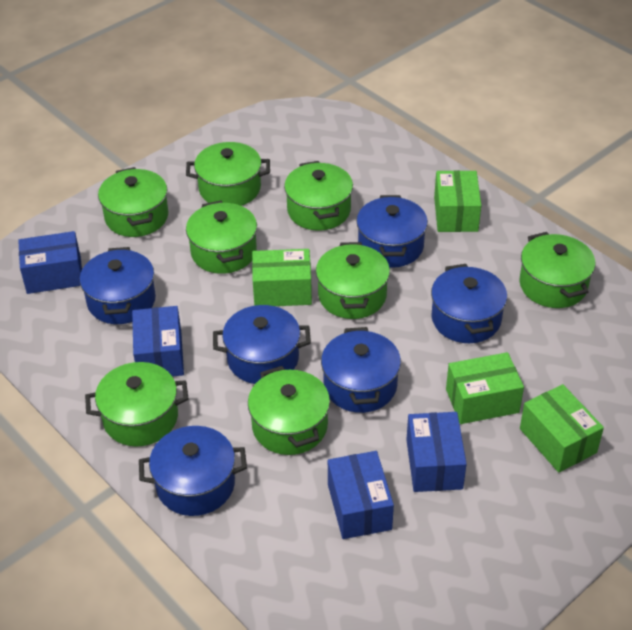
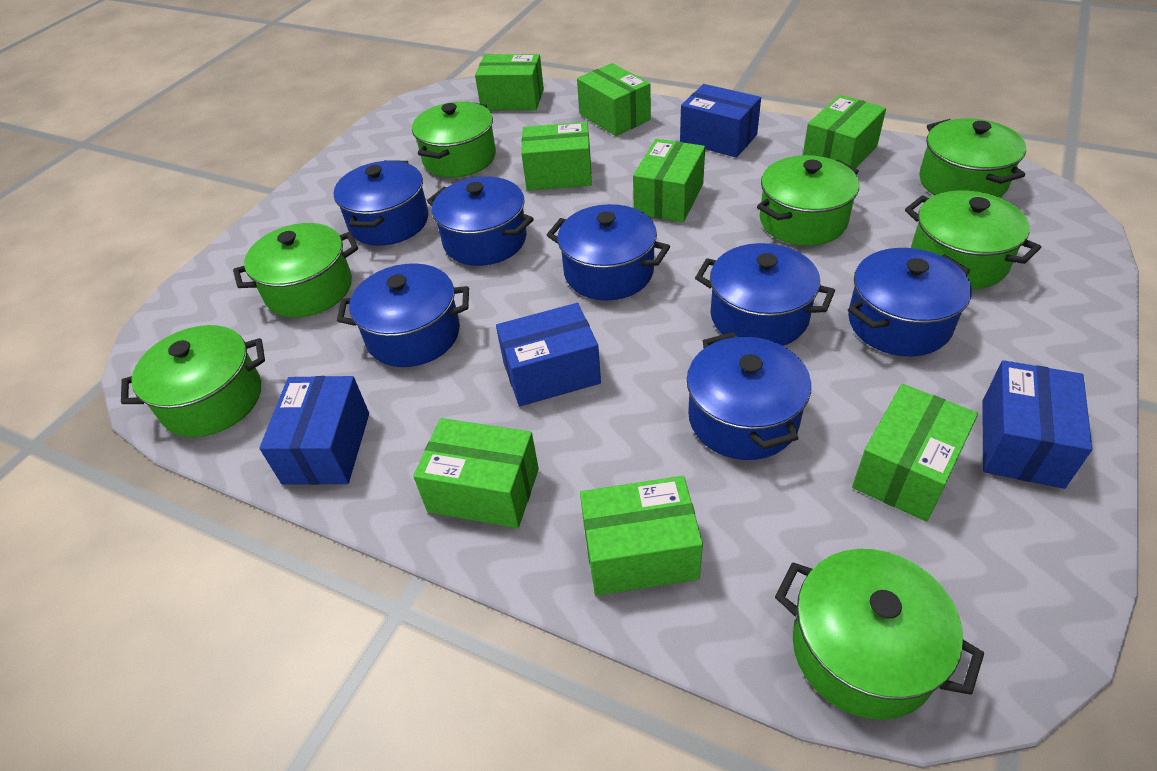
blue pot: [80,247,156,324] [139,426,247,516] [213,305,311,384] [321,327,401,413] [356,195,428,268] [431,264,507,343] = 6 -> [334,160,428,246] [337,263,469,367] [427,177,534,266] [547,204,670,300] [687,332,811,460] [695,243,835,346] [848,248,972,356] = 7
green box: [252,249,312,306] [434,170,481,232] [446,352,524,424] [520,384,604,473] = 4 -> [413,418,539,528] [475,54,544,110] [521,122,592,191] [577,63,651,136] [580,476,703,596] [633,139,705,222] [803,95,886,168] [852,384,978,522] = 8
green pot: [85,362,189,446] [98,167,169,237] [186,142,270,206] [186,201,257,274] [248,366,330,455] [284,161,353,231] [316,242,390,319] [519,232,595,308] = 8 -> [121,325,265,437] [233,223,358,318] [412,102,496,178] [757,155,859,246] [775,549,984,720] [905,190,1041,290] [919,118,1026,197] = 7

